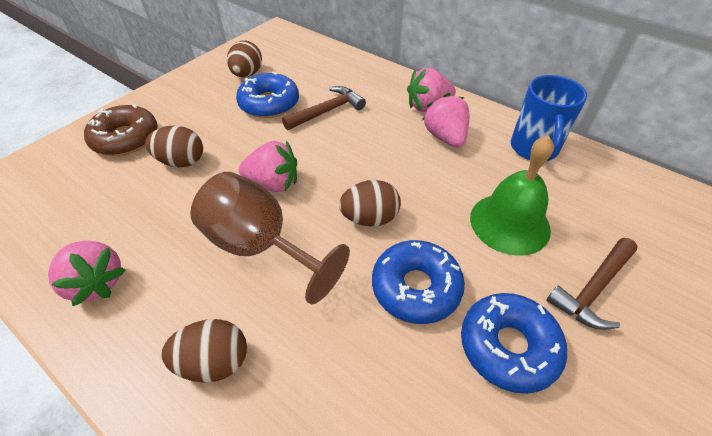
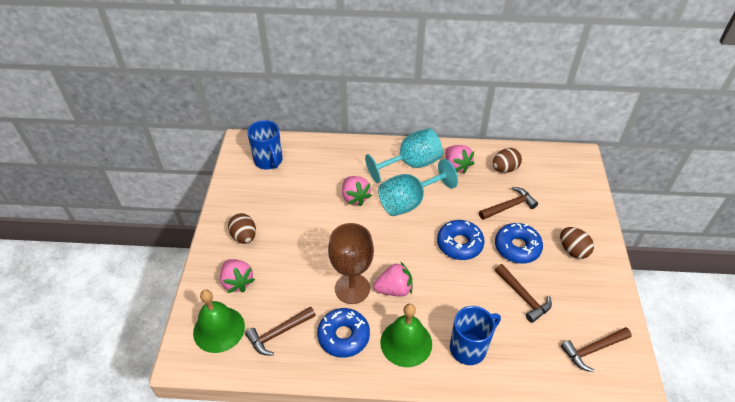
blue mug: [511,75,587,162] = 1 -> [247,120,283,169] [450,306,501,365] = 2
brown donut: [84,104,158,156] = 1 -> none = 0
brown egg: [145,126,203,167] [161,319,247,383] [227,40,262,78] [339,180,401,227] = 4 -> [228,213,256,244] [493,148,522,173] [560,227,594,259] = 3
brown hammer: [282,86,366,130] [546,238,638,330] = 2 -> [245,306,316,356] [479,187,538,220] [495,264,552,323] [561,327,632,372] = 4
green bell: [470,135,554,256] = 1 -> [193,289,245,353] [380,304,432,367] = 2
turquoise goblet: none = 0 -> [365,128,443,183] [378,159,458,216] = 2

